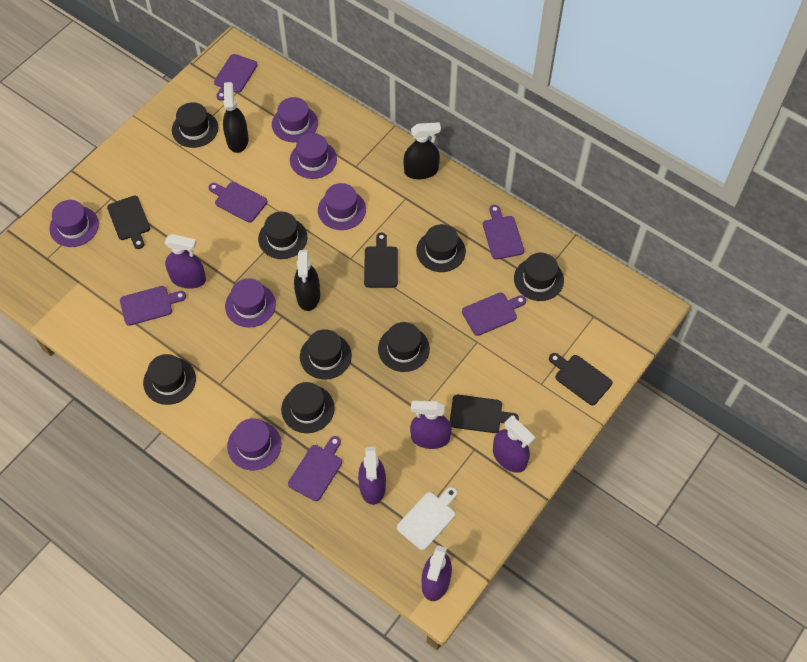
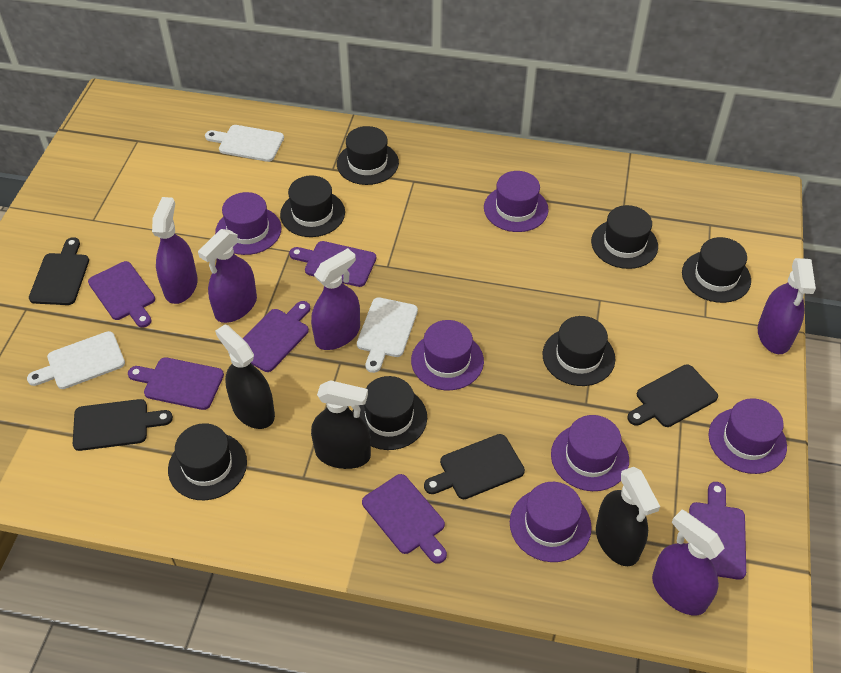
black hat: [143,354,196,405] [172,102,218,148] [258,212,307,259] [281,382,335,433] [300,329,352,380] [378,322,430,372] [416,224,466,272] [514,253,564,301] = 8 -> [168,423,247,500] [280,175,345,237] [337,126,399,185] [352,376,427,450] [543,316,615,386] [591,205,658,269] [682,237,751,303] = 7
white cutting board: [397,487,457,550] = 1 -> [27,331,125,389] [205,125,284,162] [357,297,418,373] = 3

